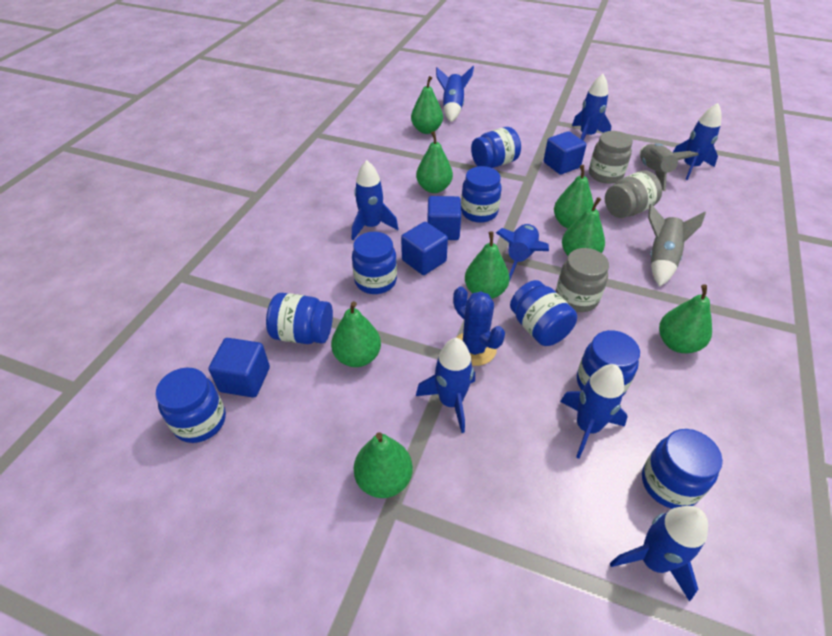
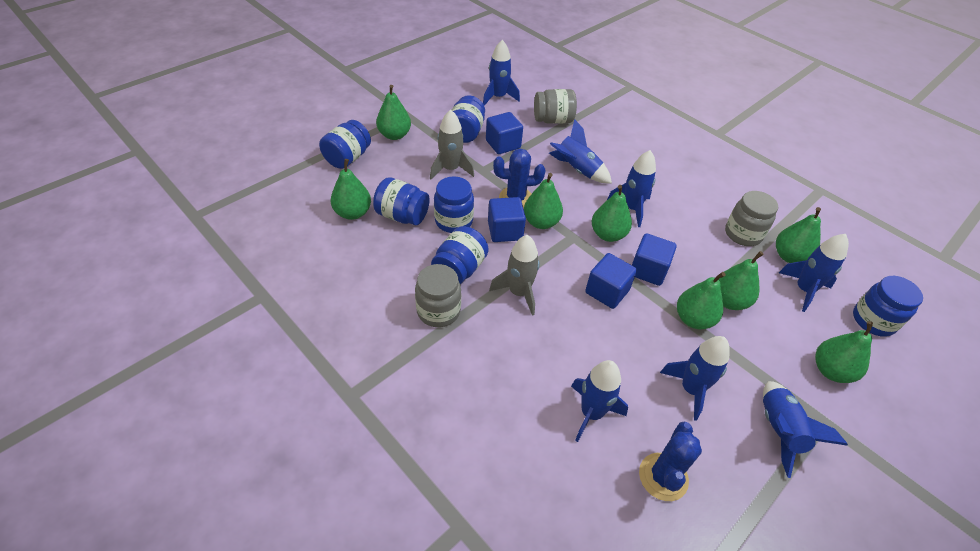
blue cactus: [453,287,505,366] = 1 -> [493,148,545,209] [639,422,702,501] = 2
blue jar: [155,368,226,443] [266,293,333,344] [352,232,397,294] [461,166,502,223] [471,127,521,168] [510,280,577,346] [577,330,640,397] [642,429,723,509] = 8 -> [319,120,371,169] [373,177,430,225] [431,226,489,284] [434,176,474,233] [452,95,485,143] [853,276,923,337] = 6
blue rocket: [352,160,398,240] [416,338,475,433] [436,66,474,122] [496,224,549,281] [560,364,628,459] [572,74,611,140] [610,506,708,602] [673,103,721,180] = 8 -> [483,40,520,106] [549,119,612,183] [571,360,628,442] [607,150,656,227] [660,336,730,421] [763,381,848,478] [779,234,849,312] = 7

